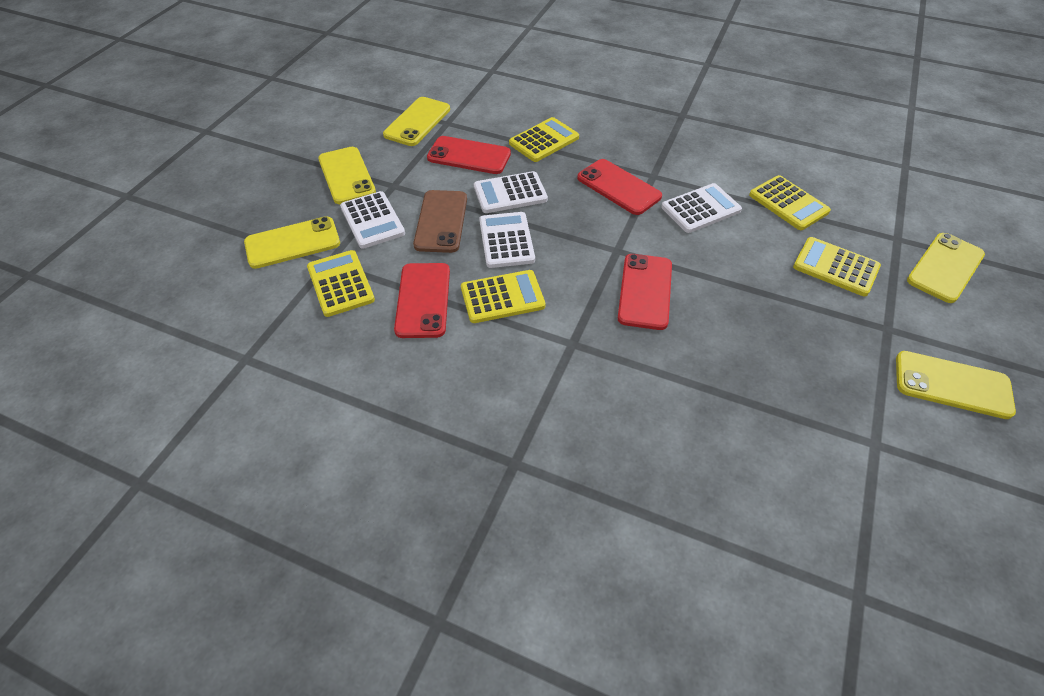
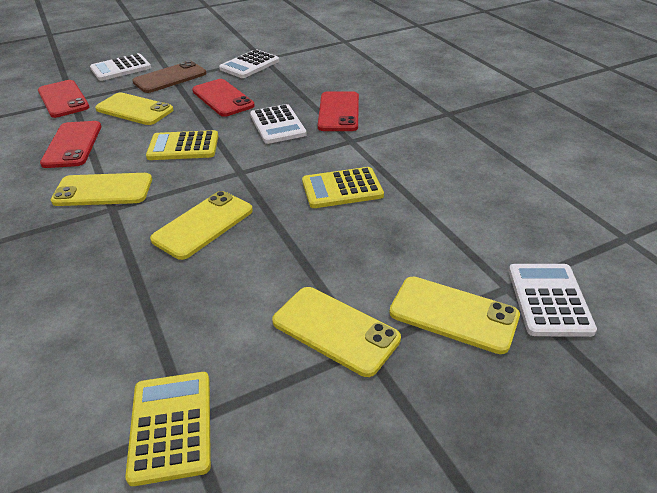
yellow calculator: [307,250,375,317] [461,270,545,323] [509,117,579,162] [749,175,831,230] [793,237,881,296] = 5 -> [125,372,211,486] [146,130,218,160] [302,167,384,208] = 3

